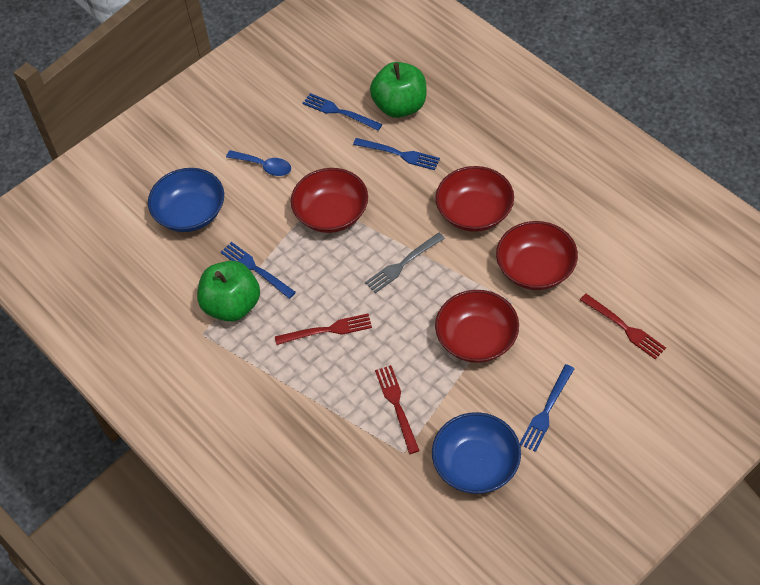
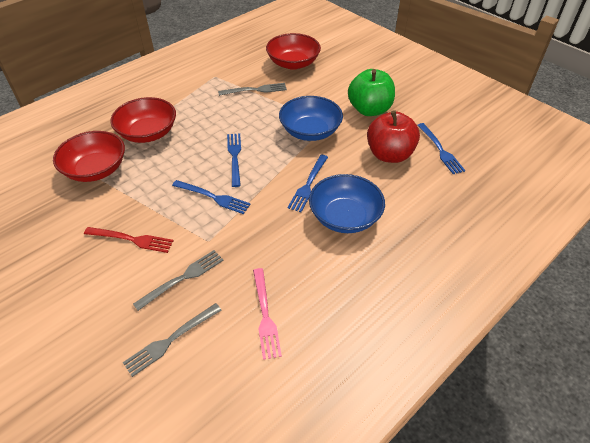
blue spoon: [226,150,291,176] = 1 -> none = 0
green apple: [197,261,260,322] [370,62,426,118] = 2 -> [348,69,395,116] = 1
grey fork: [365,232,445,293] = 1 -> [123,303,222,377] [133,250,224,311] [218,83,287,96] = 3
pink fork: none = 0 -> [253,268,282,360] = 1
red apple: none = 0 -> [367,110,420,163] = 1
red bowl: [291,168,368,233] [435,290,519,363] [436,166,514,232] [496,221,578,290] = 4 -> [53,131,125,182] [110,97,176,143] [266,33,321,70] = 3
red fork: [275,314,372,345] [375,365,420,454] [580,294,666,359] = 3 -> [84,227,174,253] = 1

